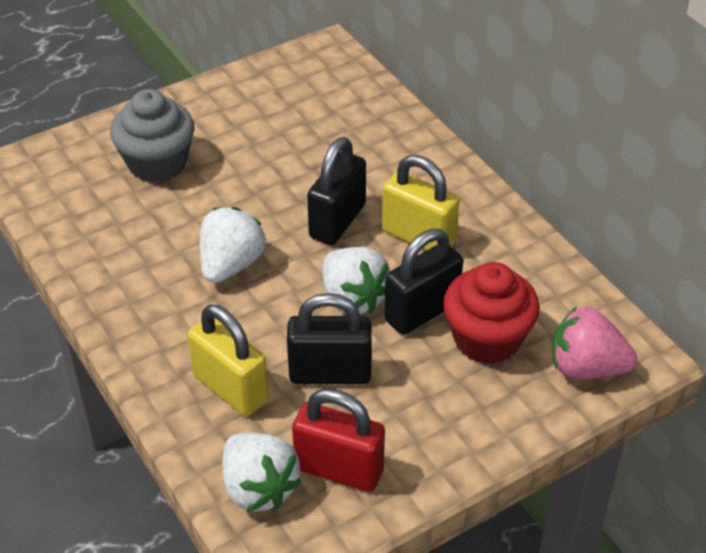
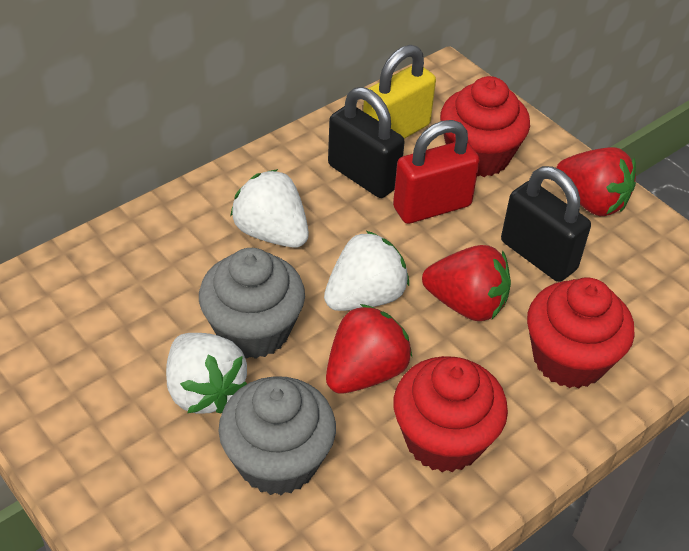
black padlock: [287,293,372,384] [307,137,366,245] [384,229,463,335] = 3 -> [328,87,405,198] [501,166,591,282] = 2
grey cupcake: [110,89,194,183] = 1 -> [199,248,305,359] [218,376,336,495] = 2
pink strawberry: [552,306,637,379] = 1 -> none = 0
red cupcake: [443,262,540,364] = 1 -> [393,356,508,472] [440,76,530,177] [527,277,635,388] = 3
red strawberry: none = 0 -> [326,304,412,394] [422,245,511,321] [556,147,636,216] = 3
yellow padlock: [188,305,269,416] [382,155,459,251] = 2 -> [363,45,436,139] = 1

